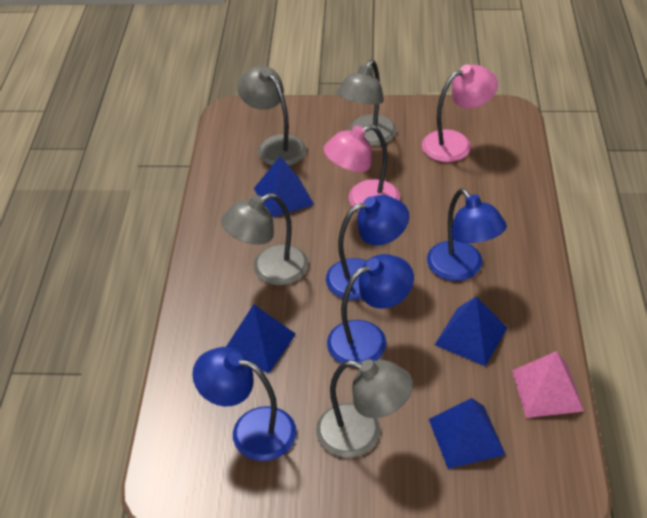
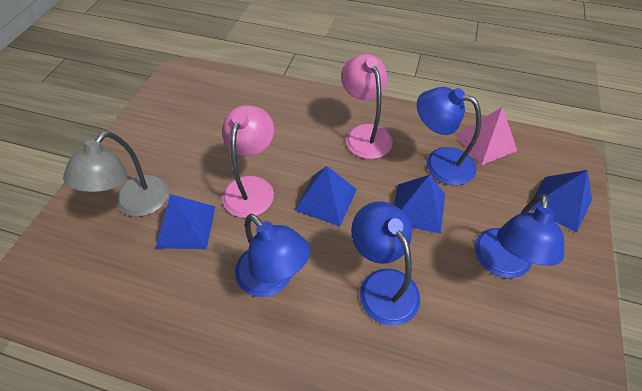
grey lamp: [221,193,309,285] [237,66,306,166] [316,359,413,458] [337,60,397,146] = 4 -> [63,131,169,217] = 1

